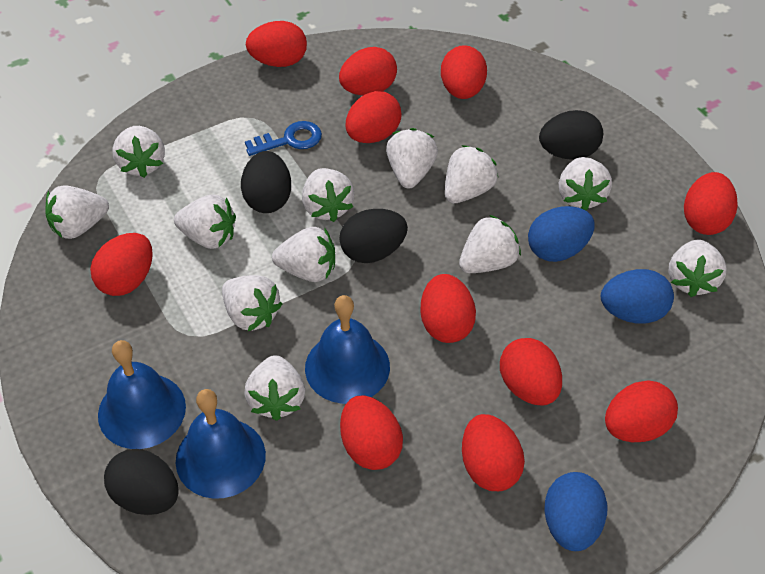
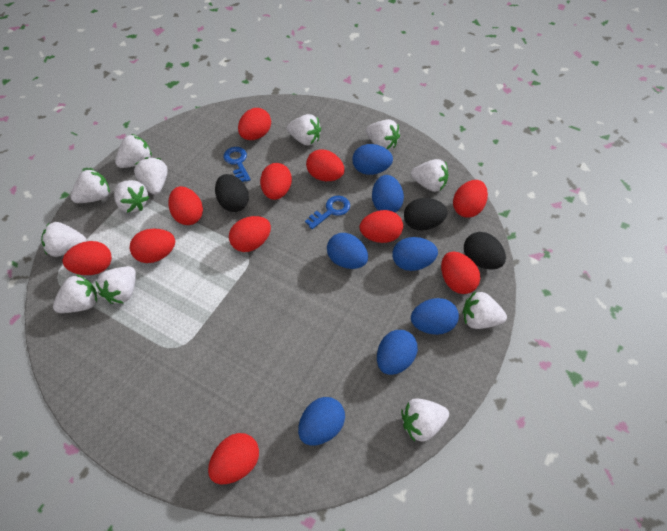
black egg: [104,449,179,515] [241,151,291,213] [339,209,408,263] [539,110,603,160] = 4 -> [215,174,249,212] [404,198,447,231] [464,232,506,270] = 3
blue bell: [98,340,186,449] [176,389,266,499] [305,295,390,404] = 3 -> none = 0
blue egg: [528,206,594,262] [544,472,607,551] [601,269,674,324] = 3 -> [298,397,345,446] [327,233,368,269] [352,144,393,175] [372,175,404,213] [377,330,418,375] [392,237,438,271] [411,298,459,335] = 7
blue key: [245,121,322,156] = 1 -> [224,147,251,182] [305,196,350,229] = 2

